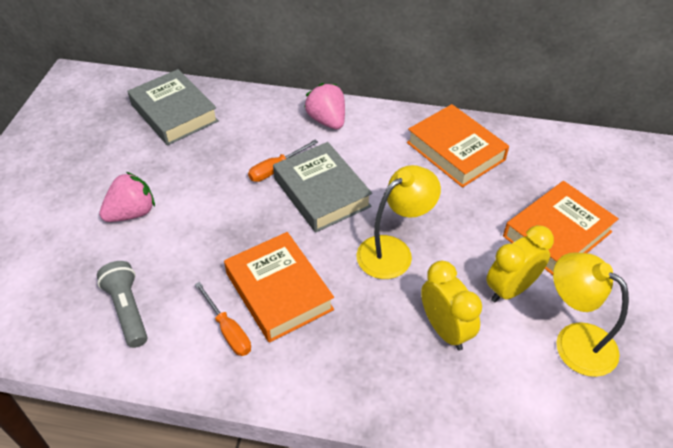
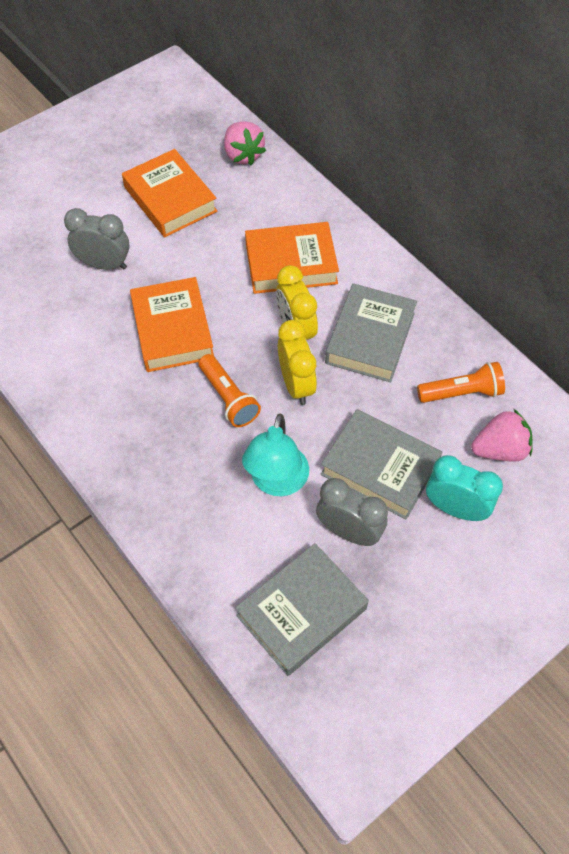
grey book: [128,69,219,146] [273,142,372,233] = 2 -> [235,543,369,676] [321,409,442,520] [325,283,417,382] = 3
grey clock: none = 0 -> [64,208,130,270] [316,478,388,546] = 2
grey flashlight: [97,261,148,348] = 1 -> none = 0
orange flashlight: none = 0 -> [198,354,261,427] [417,362,505,403] = 2
orange screwdriver: [195,282,251,356] [248,139,318,182] = 2 -> none = 0
turquoise clock: none = 0 -> [426,455,503,521] = 1
turquoise lamp: none = 0 -> [242,414,309,496] = 1
yellow lamp: [357,165,441,279] [553,252,629,377] = 2 -> none = 0

